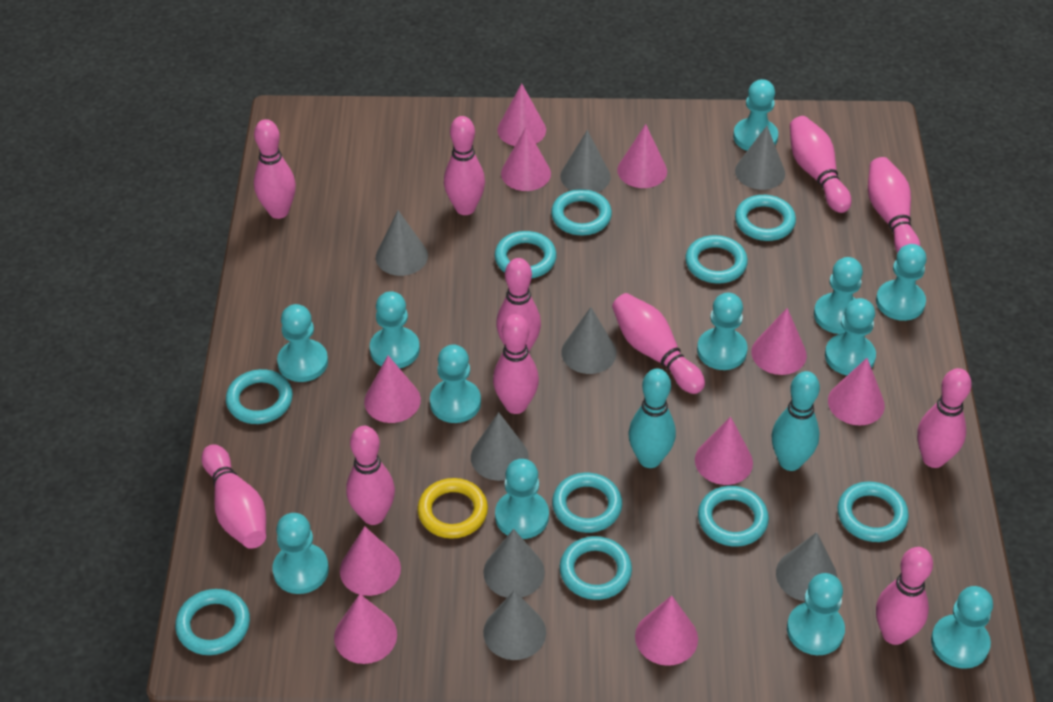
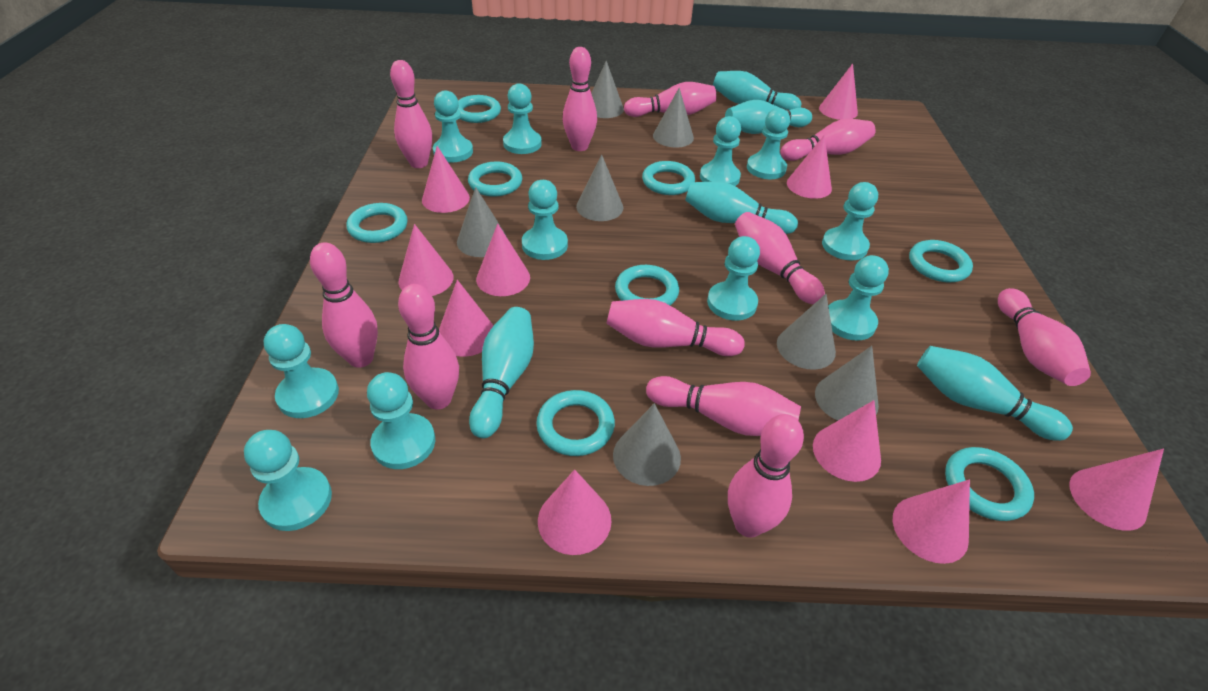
grey cone: [376,210,428,276] [471,412,529,481] [483,529,545,598] [483,590,546,660] [560,130,611,192] [561,307,616,374] [735,126,785,190] [776,532,837,601] = 8 -> [457,187,507,257] [576,155,623,221] [591,61,624,118] [613,403,681,486] [653,88,694,148] [777,294,836,370] [815,346,879,421] = 7
turquoise bowling pin: [628,369,676,468] [772,371,820,471] = 2 -> [469,307,534,438] [685,182,798,234] [713,71,801,110] [725,100,812,134] [917,346,1073,441] = 5
turquoise pawn: [272,513,329,594] [277,304,328,382] [370,291,420,368] [430,344,481,423] [495,459,549,539] [697,292,748,370] [733,79,778,151] [787,573,845,655] [814,257,863,334] [825,298,876,375] [876,244,927,321] [931,586,993,669] = 12 -> [244,430,332,531] [264,324,339,418] [367,372,435,469] [433,90,473,163] [503,83,542,154] [522,180,568,260] [700,116,741,186] [707,236,760,321] [747,108,790,179] [822,182,878,260] [828,255,889,341] = 11
turquoise ring: [175,589,250,655] [226,369,293,424] [495,231,557,278] [551,189,612,235] [552,473,622,533] [560,536,632,600] [685,235,748,284] [698,486,769,547] [735,195,796,241] [837,482,909,542] = 10 -> [346,203,408,243] [458,95,501,123] [468,161,522,197] [536,390,615,456] [615,265,679,305] [642,161,695,195] [909,240,973,282] [945,447,1034,521] = 8
yellow ring: [417,478,488,539] = 1 -> none = 0

